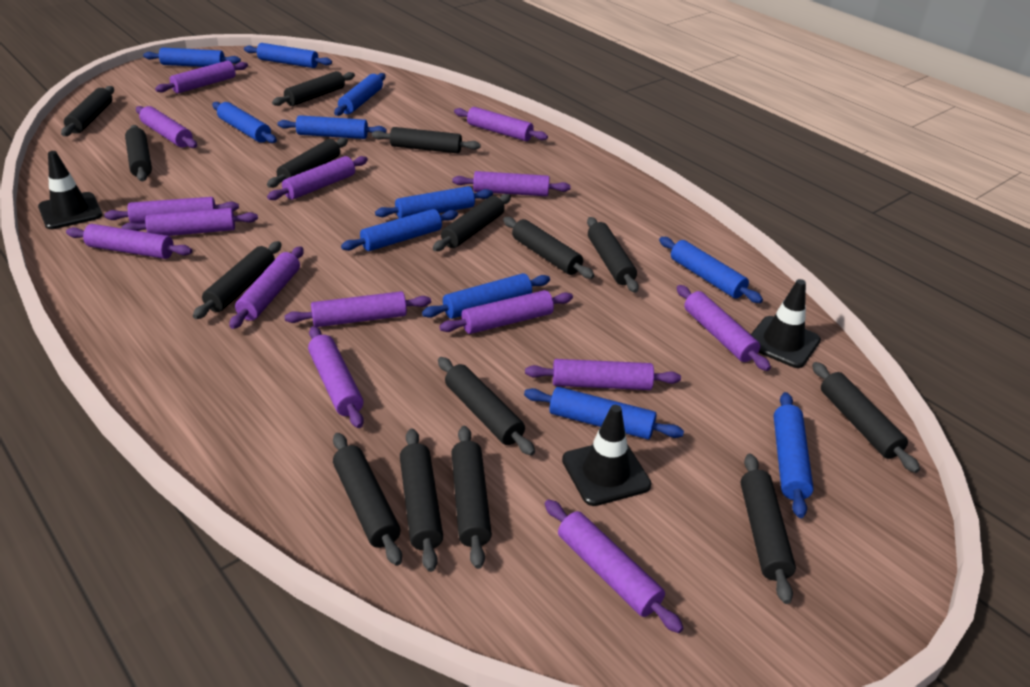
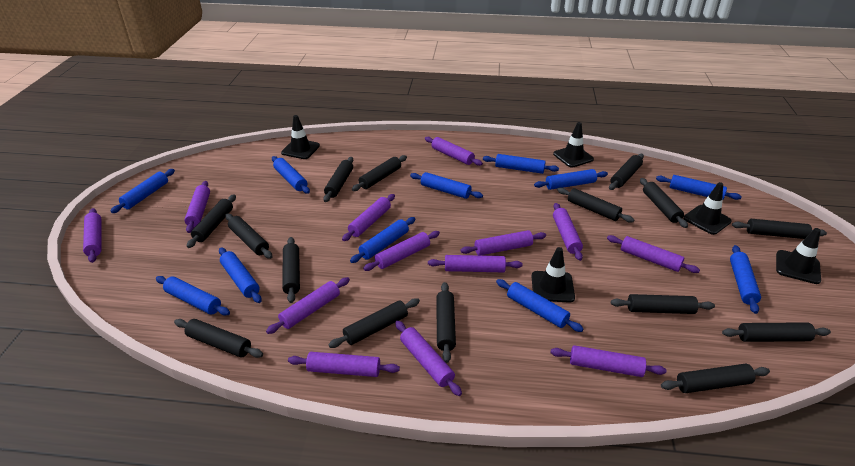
black traffic cone: [38,151,102,229] [562,405,651,506] [751,279,821,368] = 3 -> [281,115,320,159] [531,247,575,303] [553,122,594,168] [683,182,732,235] [776,228,821,284] = 5
purple rolling pin: [66,224,192,259] [104,197,239,224] [122,208,258,236] [136,106,197,148] [155,61,248,93] [229,246,304,329] [267,156,368,200] [284,291,431,327] [308,326,364,428] [439,290,573,334] [452,171,571,196] [454,107,548,141] [525,359,681,390] [545,499,683,633] [677,285,771,371] = 15 -> [83,208,101,263] [184,181,210,233] [266,277,350,334] [288,352,400,377] [342,194,395,241] [363,231,440,271] [395,321,462,396] [425,137,483,166] [428,255,523,272] [460,230,546,256] [551,345,666,377] [553,203,583,261] [607,235,700,273] = 13

